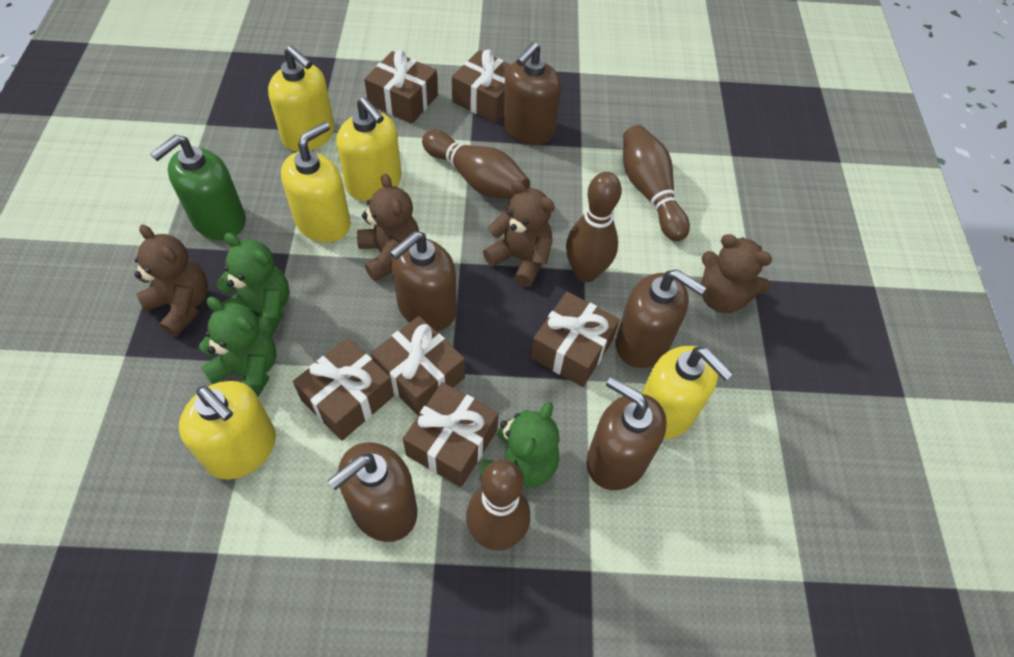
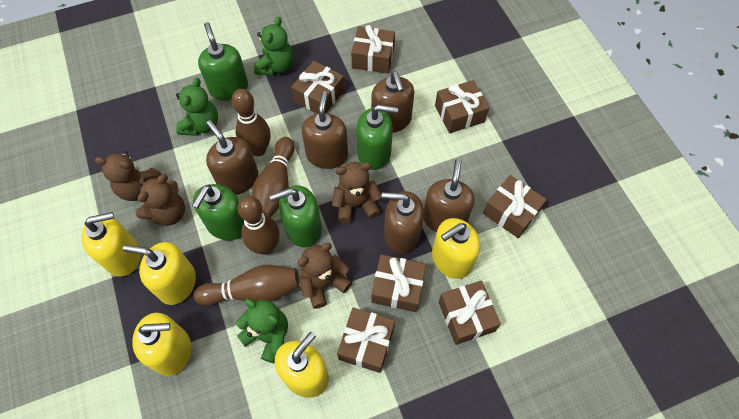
brown gift: [293,338,394,441] [364,50,438,124] [371,316,465,416] [403,382,499,487] [452,50,511,123] [531,292,620,387] = 6 -> [291,61,344,114] [337,308,395,373] [351,25,395,73] [371,254,426,312] [435,80,489,133] [439,281,501,345] [483,175,547,238] = 7
green soap dispenser: [150,135,246,240] = 1 -> [192,184,244,240] [198,22,248,101] [270,185,322,248] [357,105,398,170] = 4

